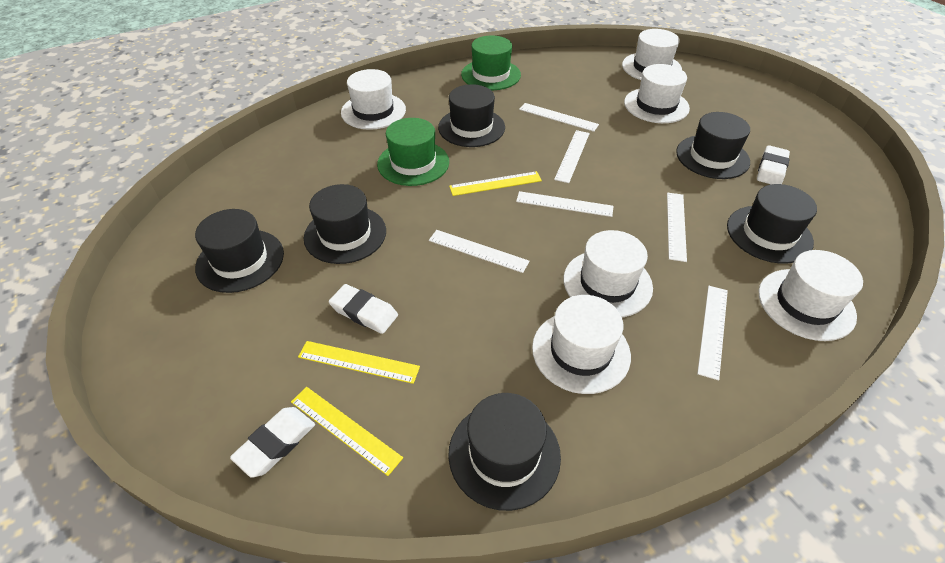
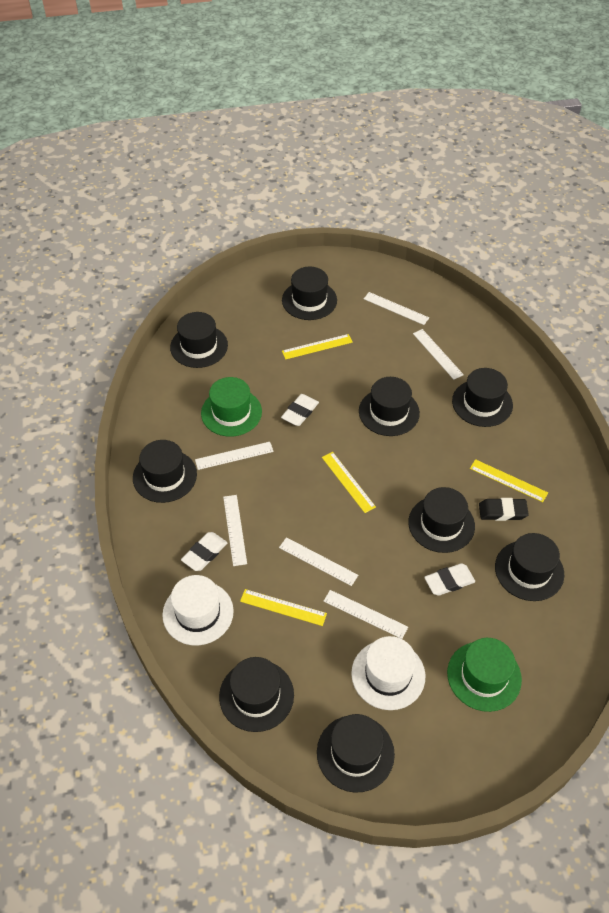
black eraser: none = 0 -> [479,498,529,521] = 1
black hat: [195,209,284,293] [304,184,386,264] [438,84,505,147] [448,393,561,511] [676,112,750,179] [727,184,817,264] = 6 -> [133,440,197,503] [170,312,228,368] [219,657,294,732] [282,267,337,320] [317,714,395,793] [359,377,420,436] [408,487,475,553] [452,368,513,427] [495,533,564,601] = 9
white hat: [341,69,406,130] [532,295,631,394] [564,230,653,317] [622,29,682,80] [624,64,690,123] [759,250,863,341] = 6 -> [162,575,234,645] [351,636,425,710] = 2
yellow ruler: [291,387,403,476] [298,341,420,384] [449,171,542,196] = 3 -> [240,589,327,626] [282,334,353,359] [322,452,376,513] [470,459,548,502] = 4

